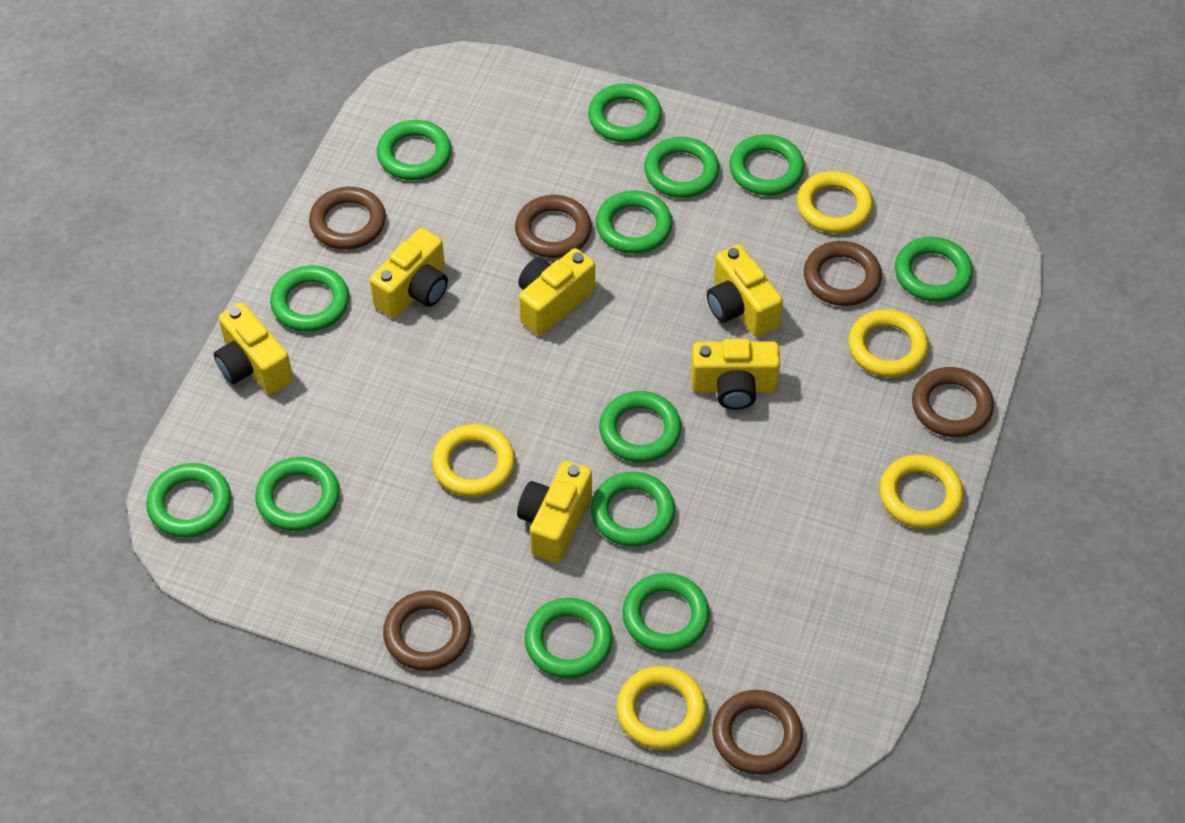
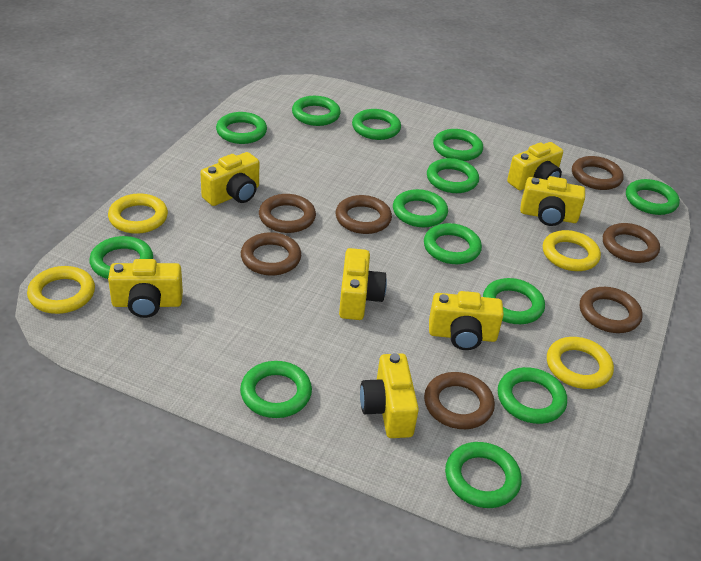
brown ring: [309,187,386,250] [383,590,471,671] [515,195,592,258] [712,690,803,775] [804,241,882,306] [912,367,994,437] = 6 -> [241,232,301,276] [259,194,316,233] [336,195,392,234] [424,372,495,429] [572,156,624,190] [580,287,642,333] [603,223,660,263] = 7
yellow camera: [214,303,293,394] [370,228,448,318] [517,461,592,563] [518,248,595,336] [691,339,780,410] [707,244,783,337] = 6 -> [108,259,183,318] [200,152,259,206] [339,248,387,320] [360,353,419,438] [429,291,504,350] [507,142,563,190] [520,176,585,226] = 7
yellow ring: [432,424,515,497] [616,666,706,750] [797,171,873,233] [848,309,929,377] [879,454,964,529] = 5 -> [27,266,95,314] [108,193,168,234] [543,230,601,271] [547,337,614,389] = 4

